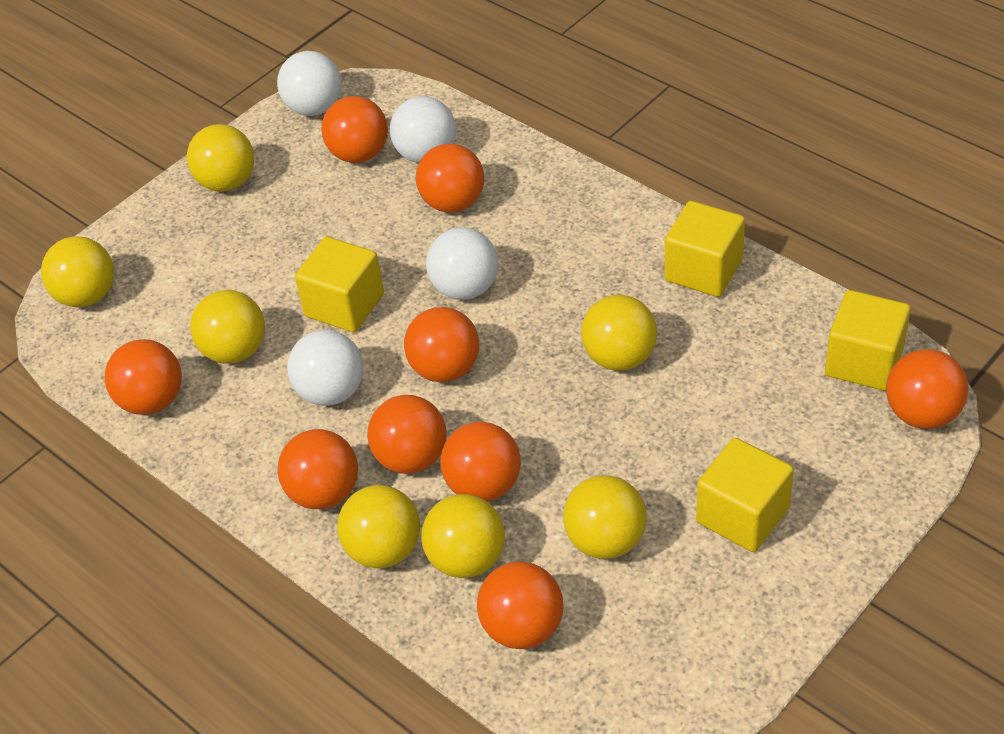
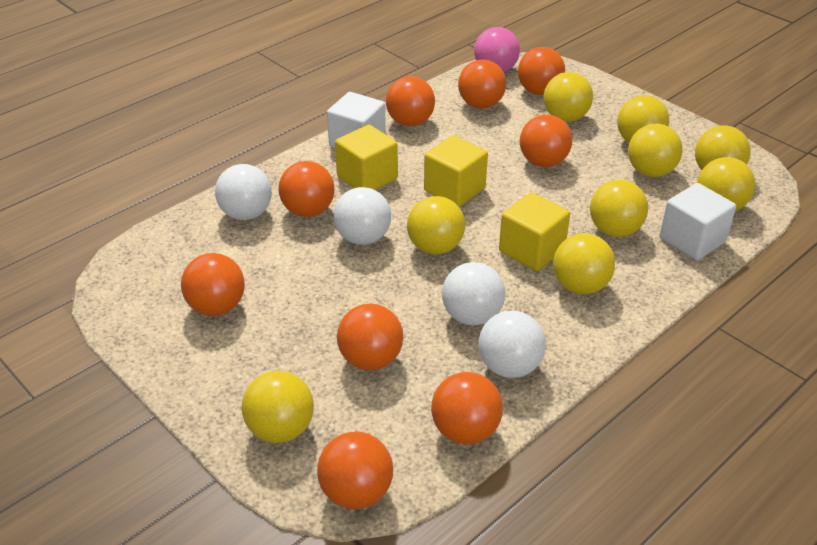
pink ball: none = 0 -> [474,27,520,72] = 1
white cube: none = 0 -> [327,92,386,148] [659,183,736,260] = 2
yellow ball: [41,236,114,307] [187,124,254,192] [190,290,265,364] [337,485,420,568] [421,494,505,578] [563,475,647,559] [581,295,657,371] = 7 -> [242,371,314,443] [407,196,465,254] [543,72,593,122] [553,233,615,294] [590,180,648,237] [617,95,669,143] [628,124,682,177] [695,125,751,170] [697,157,755,211] = 9
yellow cube: [295,237,384,332] [665,201,745,297] [696,438,794,552] [825,290,911,391] = 4 -> [335,124,398,190] [424,135,488,207] [499,192,570,271] = 3

